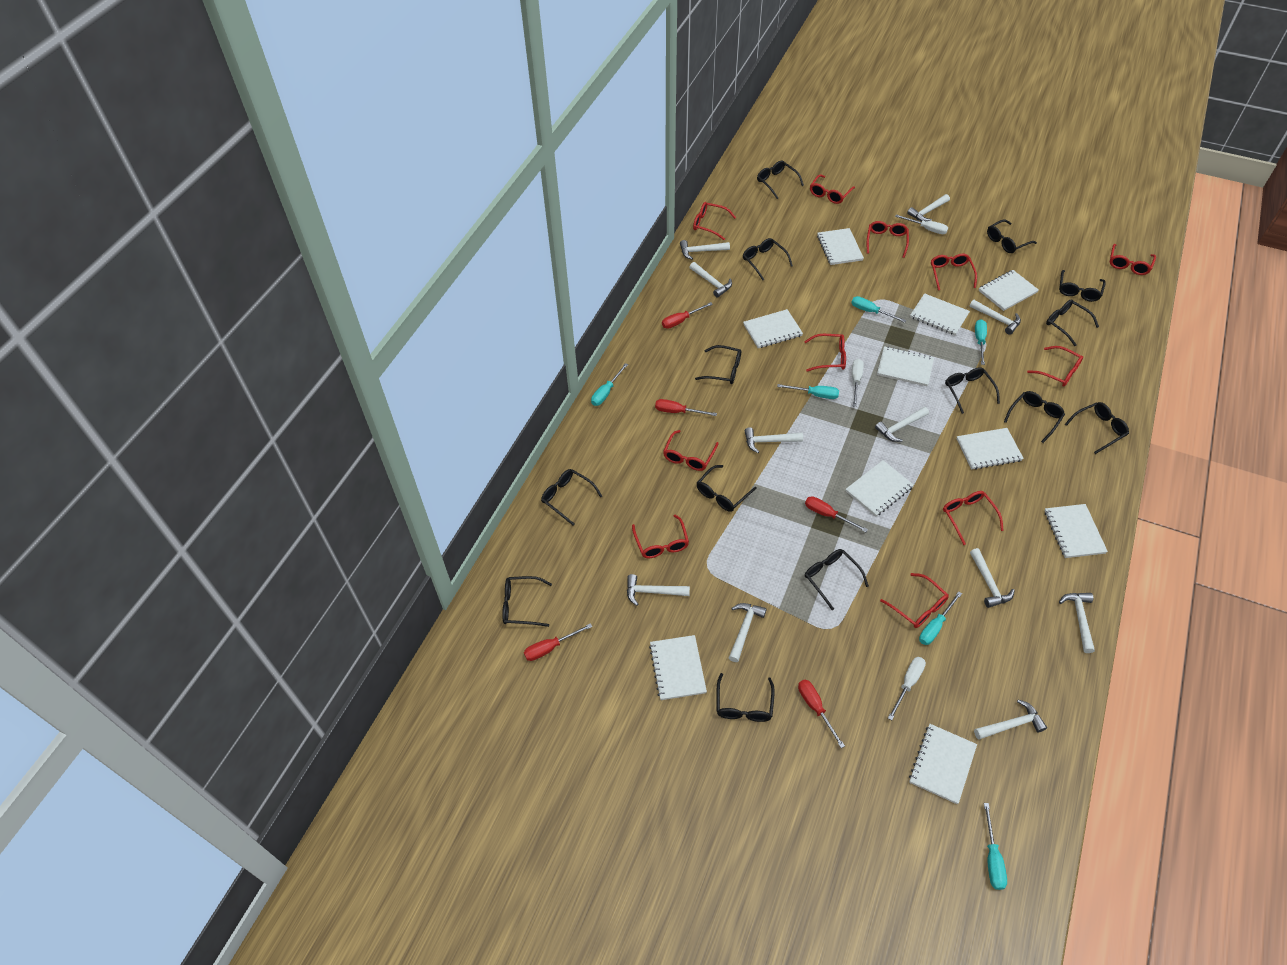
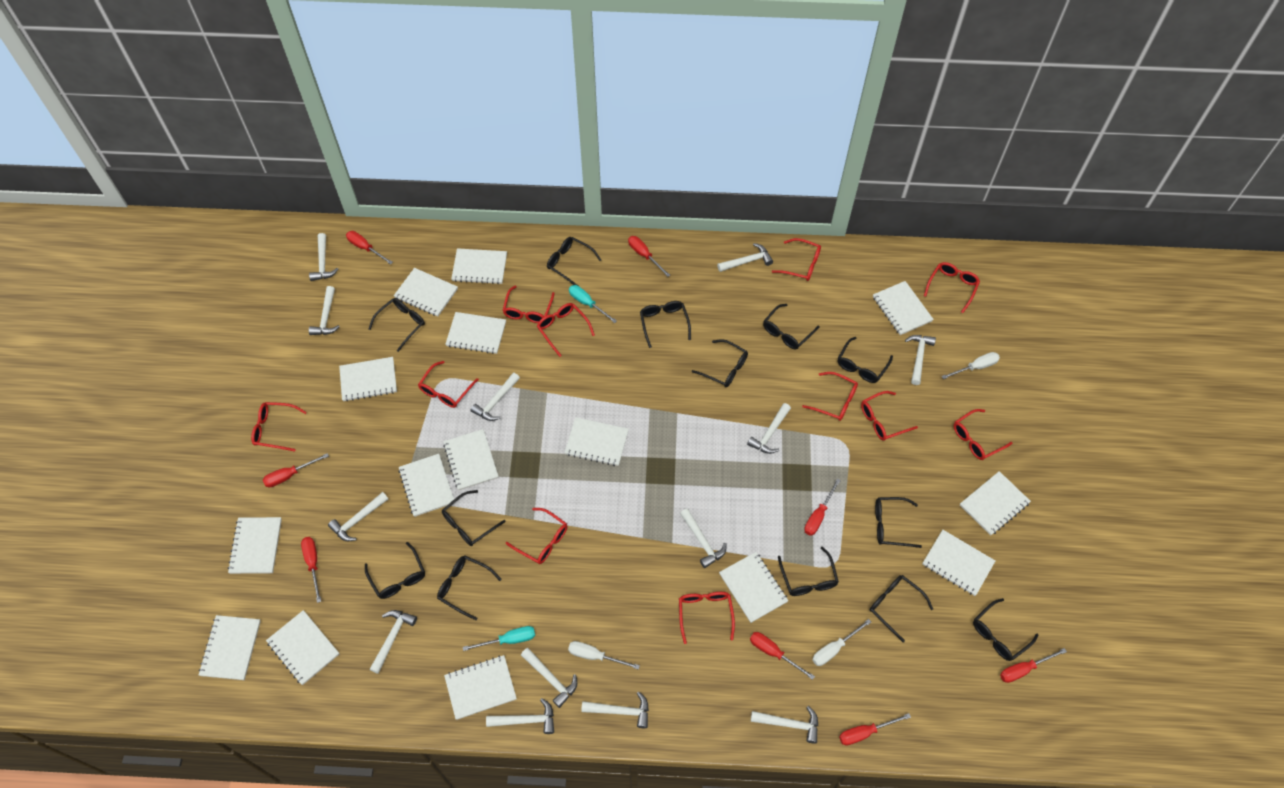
black glasses: [502,576,552,627] [541,469,602,526] [695,345,741,384] [697,465,757,512] [717,673,775,722] [743,238,793,280] [757,161,804,199] [805,549,869,610] [945,367,1000,414] [987,219,1037,253] [1004,391,1065,443] [1046,299,1099,346] [1059,270,1106,302] [1065,402,1129,454] = 14 -> [365,542,425,599] [369,298,425,352] [437,555,502,620] [442,490,506,546] [547,237,601,286] [640,301,691,348] [692,339,748,387] [763,304,820,349] [778,547,839,596] [838,337,893,383] [869,575,933,642] [875,497,922,548] [973,598,1038,661] = 13
red screwdriver: [524,623,592,661] [655,399,717,416] [662,302,713,329] [798,679,845,748] [805,496,868,532] = 5 -> [263,453,329,487] [301,537,321,603] [346,231,393,265] [628,236,670,277] [750,632,815,680] [804,479,841,536] [839,713,911,746] [1000,648,1067,683] = 8
turquoise screwdriver: [591,363,628,406] [777,384,839,399] [851,296,906,323] [919,591,962,645] [975,319,987,365] [984,803,1007,890] = 6 -> [463,626,535,651] [569,285,617,323] = 2
white hammer: [627,574,690,606] [680,240,730,260] [689,262,732,298] [729,603,767,662] [744,427,803,453] [875,407,929,442] [907,194,950,221] [969,299,1021,335] [970,548,1015,608] [974,700,1047,740] [1059,593,1095,653] = 11 -> [309,233,338,281] [309,286,340,335] [328,492,388,541] [369,610,417,674] [471,373,520,421] [486,698,554,734] [521,648,577,708] [581,692,649,728] [680,508,727,568] [717,243,773,272] [747,403,791,454] [751,706,818,744] [905,335,936,385] = 13
white notebook: [649,635,707,700] [743,309,803,348] [817,228,864,265] [846,460,914,517] [877,346,934,386] [909,724,977,804] [910,293,970,335] [957,428,1024,470] [978,270,1039,311] [1045,504,1108,558] = 10 -> [199,615,261,680] [228,517,282,574] [266,610,339,685] [339,357,397,402] [394,268,458,317] [398,454,454,517] [443,429,499,490] [444,655,517,720] [445,312,506,354] [451,248,507,284] [564,417,629,466] [719,552,788,623] [873,281,934,335] [922,530,995,596] [960,471,1031,536] = 15

